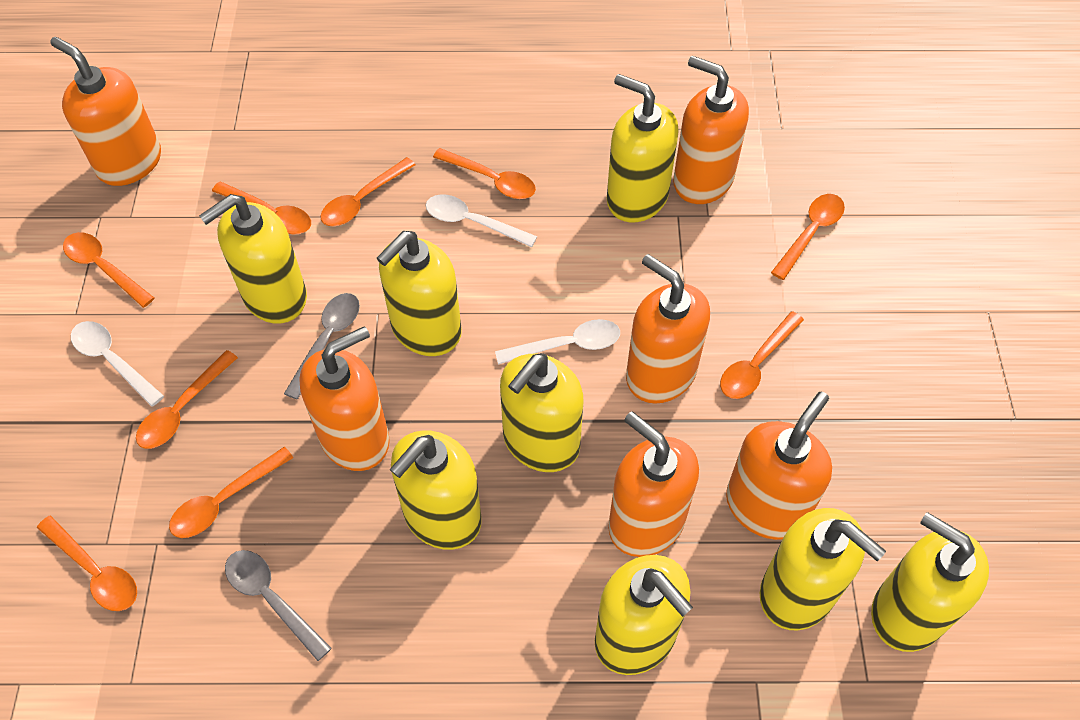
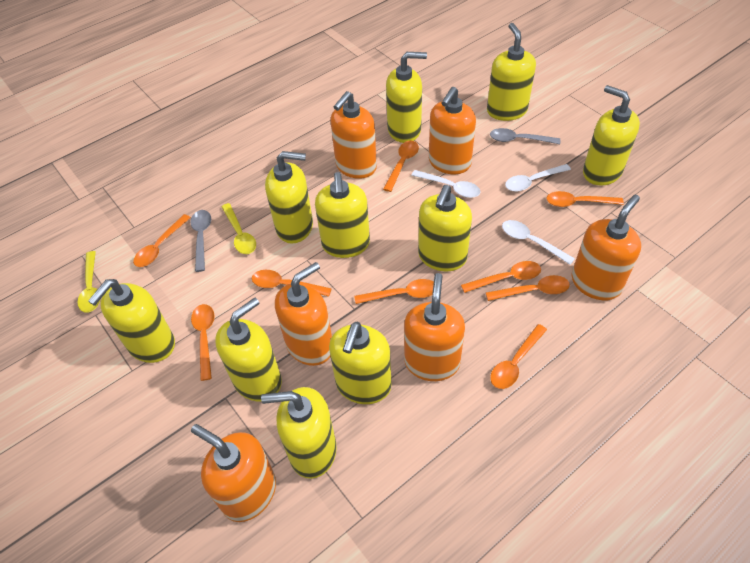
yellow soap dispenser: [199,194,307,324] [377,231,462,356] [390,430,482,550] [500,353,583,472] [595,555,693,675] [607,74,679,223] [760,508,886,631] [871,512,989,652] = 8 -> [88,279,175,363] [215,298,282,402] [261,387,337,479] [265,151,313,244] [315,172,370,258] [329,322,392,404] [386,52,427,143] [418,185,472,271] [487,23,536,121] [583,85,640,186] = 10
yellow spoon: none = 0 -> [77,251,100,313] [222,203,256,254] = 2

